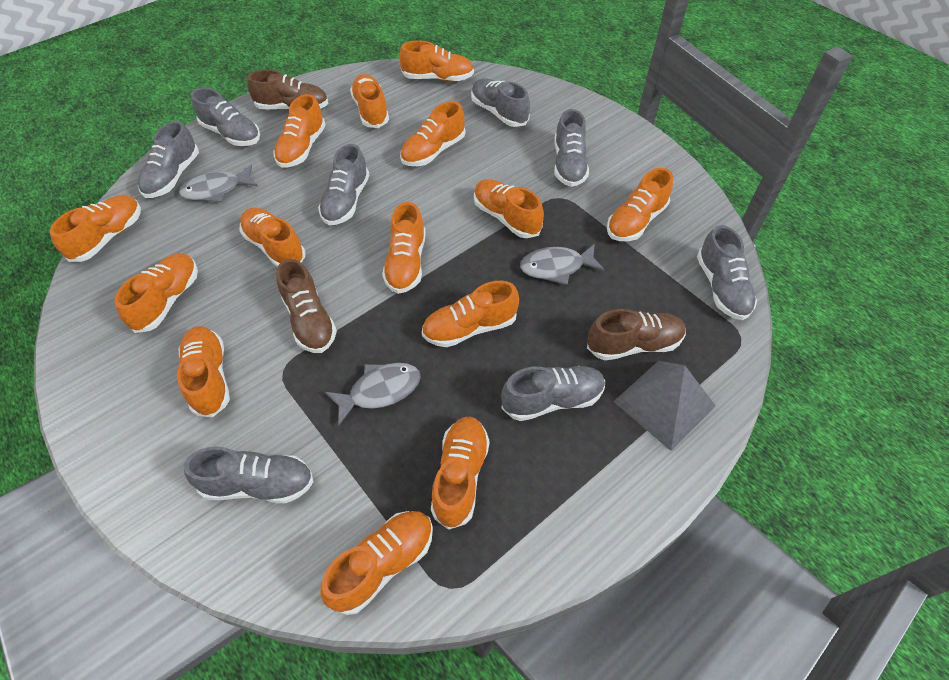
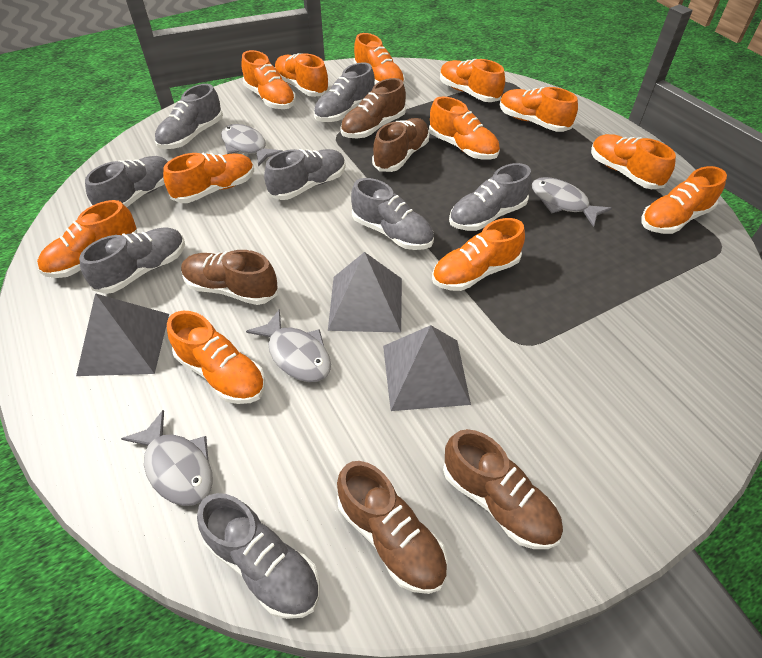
brown shoe: [247,69,328,109] [276,259,337,353] [587,309,686,360] = 3 -> [181,250,278,305] [337,461,448,594] [340,78,406,138] [372,118,430,172] [443,429,563,549] = 5
grey fish: [179,165,258,202] [325,363,421,426] [520,244,605,285] = 3 -> [121,410,213,506] [221,124,282,167] [246,310,331,382] [532,177,612,227] = 4
grey pyramid: [613,361,716,451] = 1 -> [76,293,169,376] [328,252,402,333] [383,325,471,411] = 3
orange shoe: [50,195,141,262] [115,253,198,333] [177,326,230,417] [240,208,305,267] [274,94,326,168] [321,511,433,615] [350,74,389,128] [382,202,426,294] [399,40,474,82] [400,101,465,166] [422,281,519,347] [431,416,490,530] [474,179,544,238] [607,168,673,241] = 14 -> [37,200,137,278] [163,153,254,203] [167,311,265,404] [241,50,296,109] [275,53,329,97] [354,33,405,84] [429,97,500,160] [432,218,525,291] [440,59,505,102] [500,87,578,132] [591,134,676,189] [641,166,727,234] = 12

